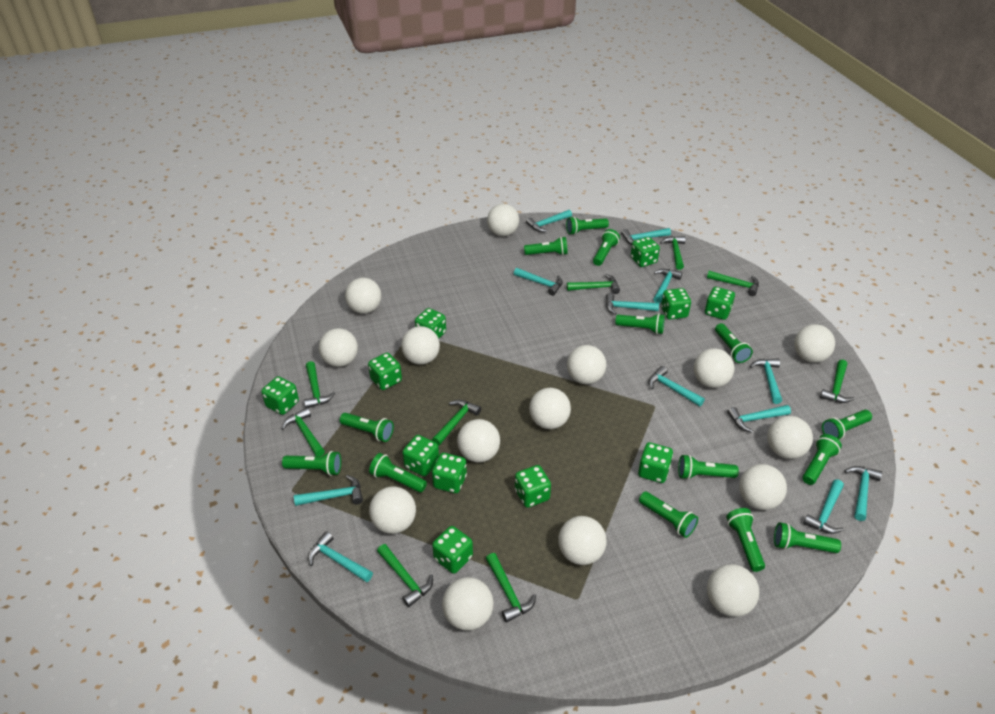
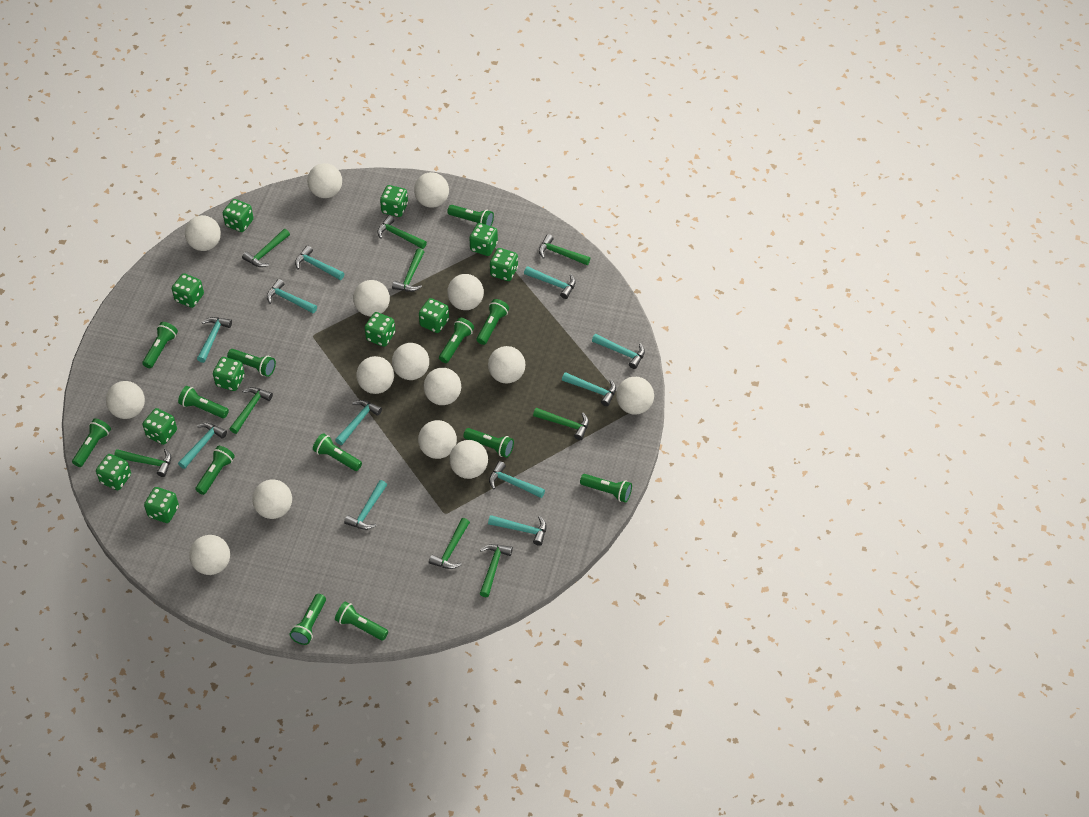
green flashlight: [282,451,341,476] [340,413,394,442] [369,453,427,493] [524,237,568,255] [566,216,609,235] [593,229,620,266] [615,314,665,334] [639,492,698,538] [678,455,739,480] [715,324,753,363] [726,508,765,572] [774,522,841,553] [802,434,842,485] [822,410,872,440] = 14 -> [72,418,111,467] [142,322,178,368] [178,386,229,418] [195,446,235,495] [227,349,276,377] [290,594,326,645] [313,433,362,471] [335,601,388,641] [439,318,474,363] [447,205,494,226] [463,428,514,458] [477,299,509,345] [580,474,632,503] = 13
turquoise hammer: [294,475,363,506] [308,531,373,582] [514,268,563,296] [526,210,572,232] [606,293,659,315] [621,228,671,245] [648,366,705,407] [653,269,682,303] [727,405,791,433] [750,358,782,404] [803,479,844,534] [844,466,882,521] = 12 -> [178,423,227,469] [197,317,232,363] [267,279,317,313] [295,246,345,280] [335,400,382,445] [344,480,387,530] [488,515,547,546] [489,461,545,498] [524,266,576,299] [562,372,616,406] [592,334,645,369] = 11

